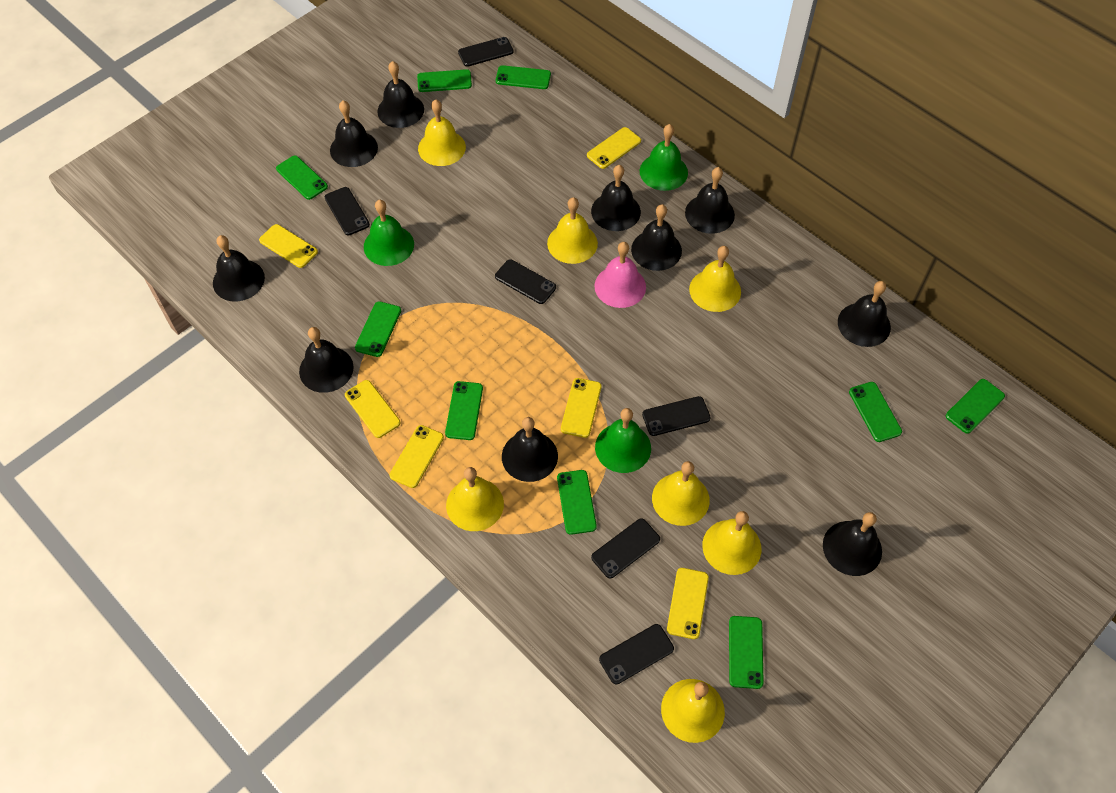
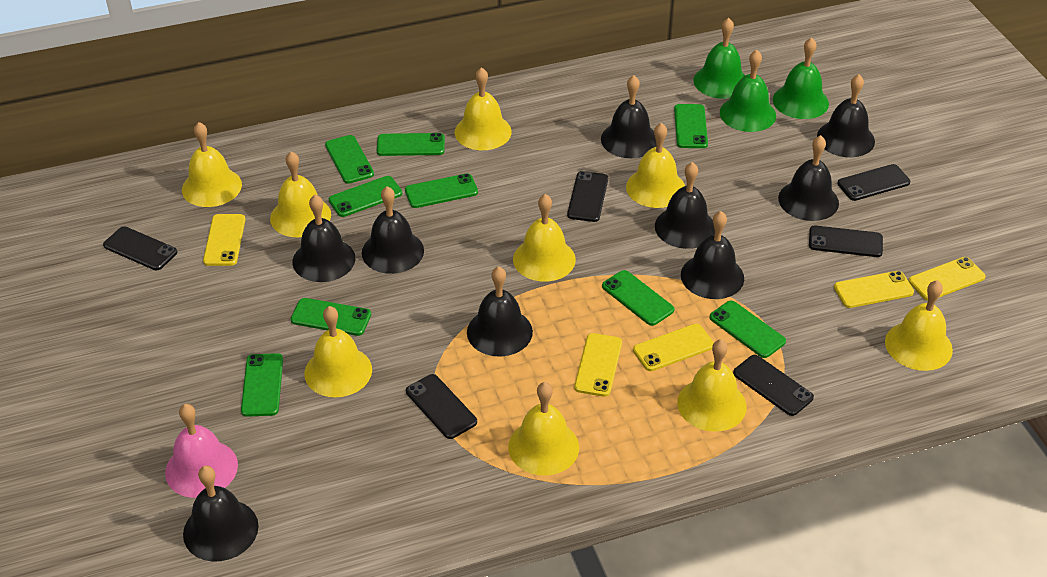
black bell: [213,235,265,301] [299,327,354,393] [330,101,378,167] [377,61,424,128] [502,417,558,482] [591,165,641,231] [631,204,682,271] [685,167,735,234] [823,512,882,576] [838,281,891,347] = 10 -> [183,465,258,561] [293,195,355,282] [362,186,424,274] [467,266,533,357] [601,75,656,158] [655,162,715,249] [681,211,744,299] [778,135,839,221] [817,74,875,157] = 9
yellow bell: [418,99,466,166] [446,467,504,531] [547,197,598,264] [652,461,710,526] [661,679,725,743] [689,246,741,312] [702,511,761,575] = 7 -> [182,122,242,207] [270,151,331,237] [304,306,372,397] [455,67,512,150] [508,382,579,476] [513,194,576,282] [626,123,685,208] [677,339,747,432] [885,280,953,371] = 9
yellow phone: [259,224,318,268] [345,380,400,438] [389,425,444,488] [561,378,601,438] [587,127,641,169] [667,568,709,639] = 6 -> [203,214,245,266] [574,333,622,397] [633,324,714,371] [834,271,914,308] [908,257,986,301] = 5

